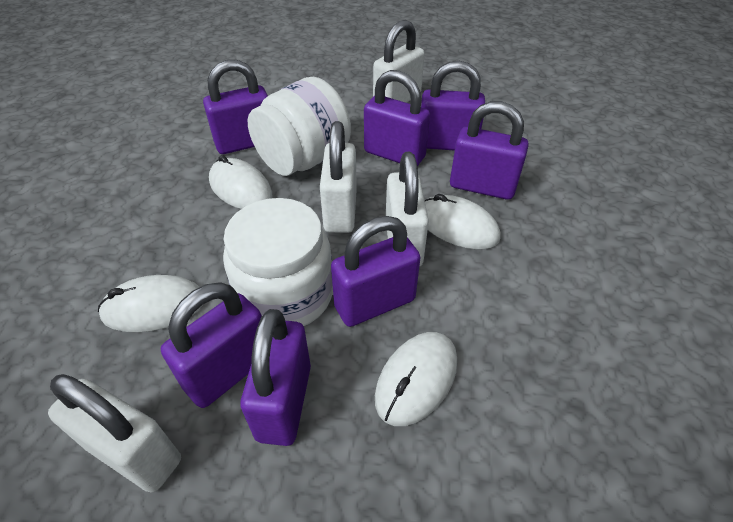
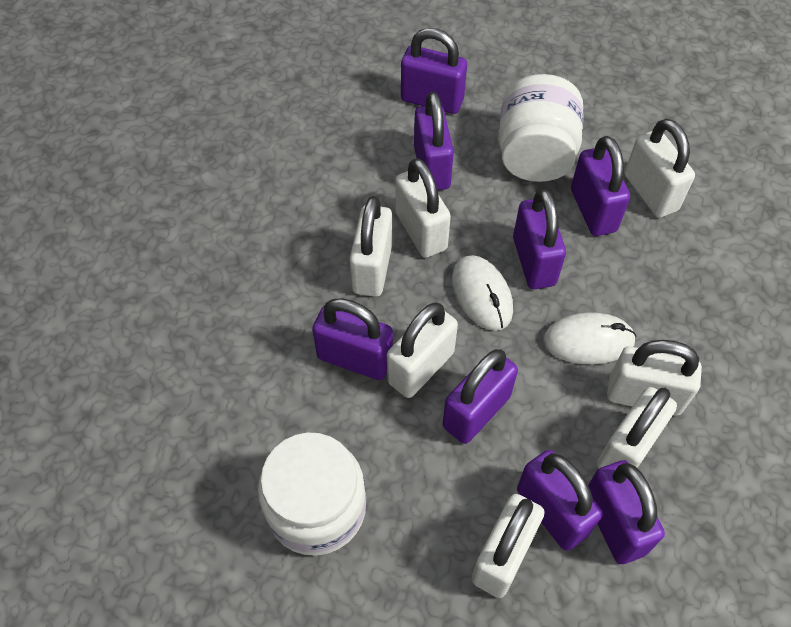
purple padlock: [161,282,262,408] [203,60,268,154] [240,309,311,446] [331,216,421,327] [364,70,430,166] [421,61,485,150] [450,101,529,200] = 7 -> [312,298,393,380] [401,28,467,114] [414,92,454,190] [442,349,518,444] [513,189,566,289] [517,450,603,551] [571,136,630,236] [588,460,665,564] = 8
white mouse: [98,275,201,332] [209,155,272,209] [375,332,457,426] [425,194,501,250] = 4 -> [452,255,513,331] [543,312,637,364] = 2
white padlock: [48,374,181,493] [320,121,357,233] [373,20,425,103] [386,152,429,267] = 4 -> [350,196,392,297] [387,303,458,398] [395,158,451,258] [471,494,545,598] [597,387,677,469] [607,340,702,416] [624,118,695,218] = 7

